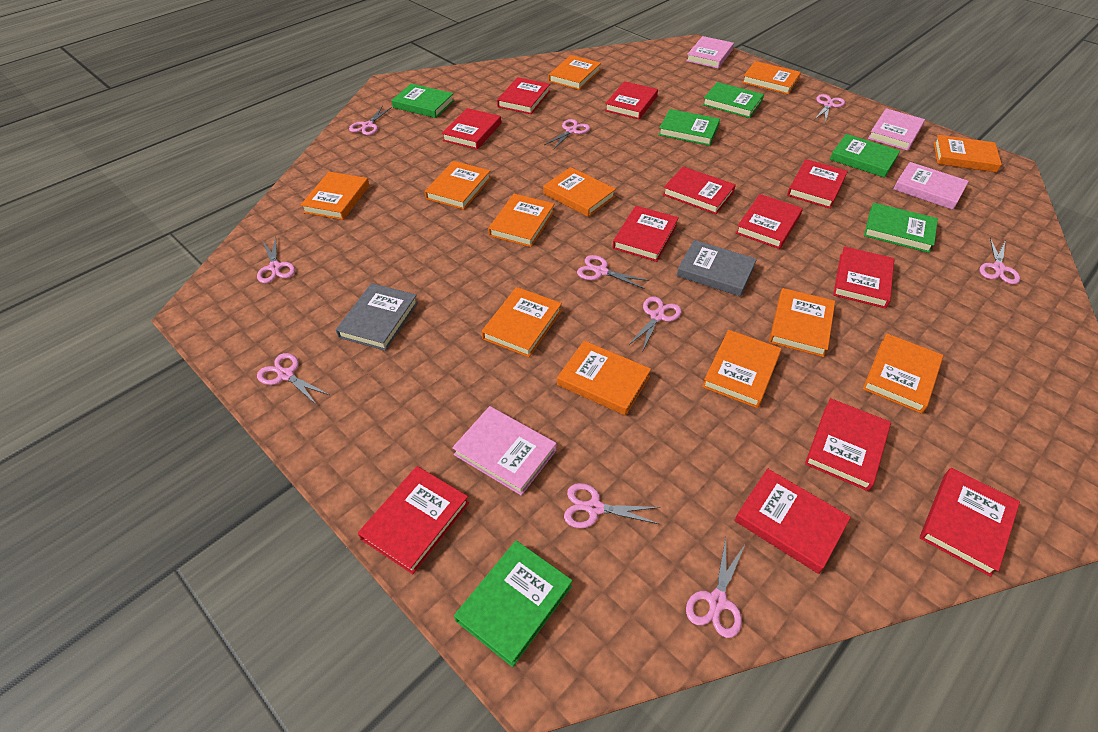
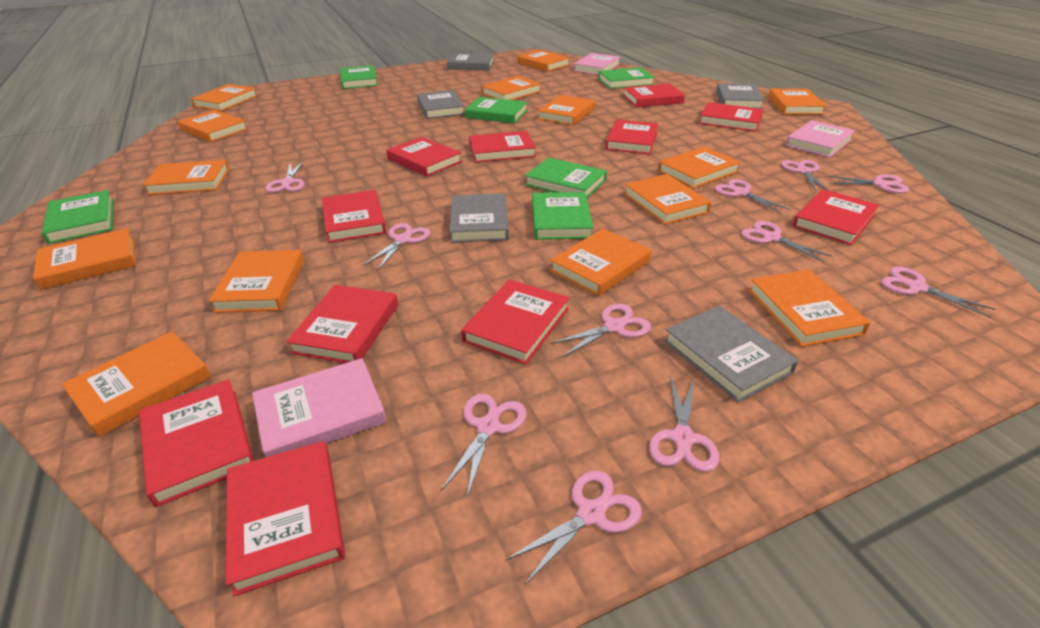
grey book: [336,283,418,351] [677,240,757,297] = 2 -> [417,90,465,119] [447,53,494,70] [450,193,509,243] [664,306,798,403] [716,83,764,109] = 5
orange book: [301,172,370,220] [425,161,491,210] [481,287,562,357] [488,194,555,247] [543,167,616,217] [549,55,601,90] [557,341,651,416] [702,330,782,408] [742,61,801,95] [769,288,835,357] [863,334,943,414] [934,135,1002,172] = 12 -> [33,228,136,290] [62,331,211,437] [143,160,229,195] [178,110,248,142] [191,84,258,111] [208,250,304,313] [481,76,541,100] [518,50,570,72] [538,95,595,126] [550,229,652,296] [624,174,711,224] [658,147,741,189] [748,269,871,347] [768,89,826,115] = 14
pink book: [452,406,557,496] [686,36,734,69] [868,108,925,151] [893,162,969,210] = 4 -> [252,358,387,457] [573,53,620,75] [786,120,855,157] = 3
pink scissors: [257,237,295,283] [257,353,330,405] [349,106,392,135] [544,119,590,149] [564,483,660,528] [577,255,650,289] [628,296,682,350] [686,538,746,638] [815,94,845,123] [979,238,1020,284] = 10 -> [266,161,305,193] [363,223,431,270] [441,394,526,498] [506,471,642,584] [550,304,651,357] [649,375,719,472] [715,179,790,213] [742,221,833,263] [782,160,829,192] [827,174,909,193] [881,267,996,318] = 11
red book: [358,466,469,574] [442,108,501,150] [497,77,550,114] [605,81,658,119] [613,206,679,262] [663,166,736,214] [734,469,851,574] [736,194,803,249] [787,159,848,209] [805,398,891,491] [833,246,894,309] [920,468,1020,577] = 12 -> [139,379,254,507] [226,441,345,596] [286,285,398,363] [322,190,386,243] [386,137,462,177] [461,279,569,365] [469,131,536,162] [605,120,658,154] [623,83,685,107] [699,102,763,132] [793,189,879,245] = 11

